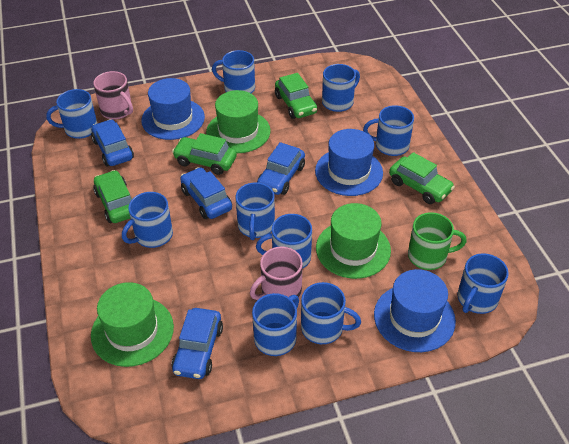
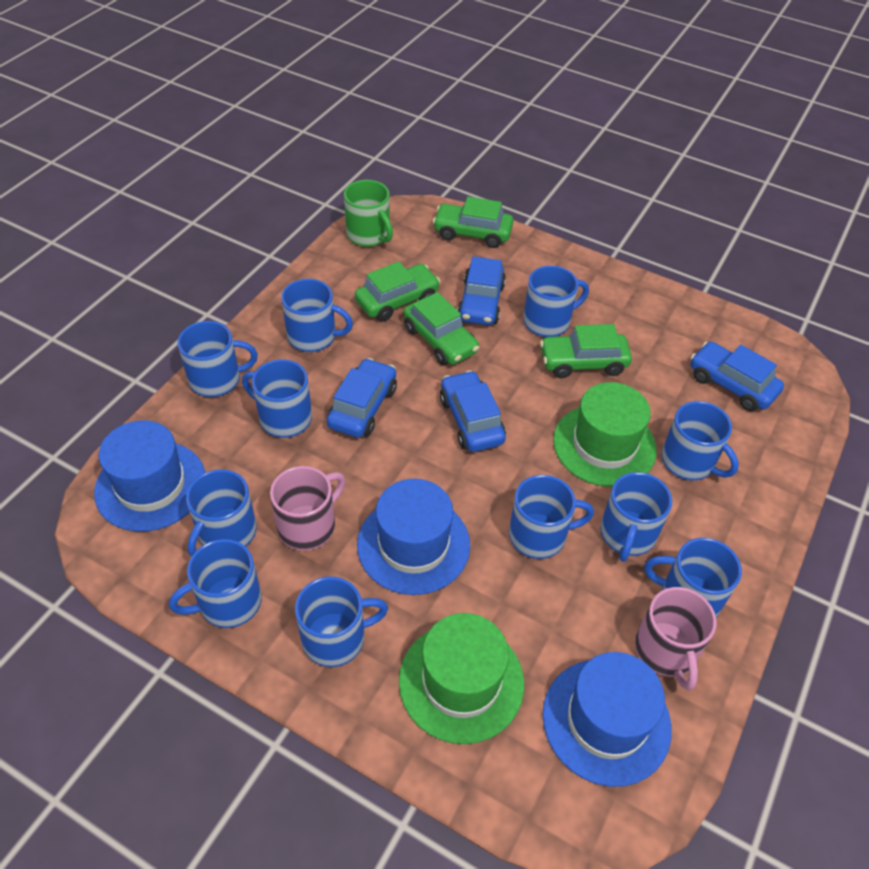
blue mug: [46,89,98,139] [122,192,173,248] [212,50,255,93] [236,182,275,240] [252,293,299,356] [256,214,312,269] [301,282,361,344] [322,64,360,112] [363,105,414,156] [457,253,509,314] = 10 -> [169,539,262,628] [178,321,258,397] [186,469,257,557] [242,359,312,438] [281,279,353,352] [295,577,388,667] [509,475,594,559] [523,266,589,337] [600,472,672,562] [644,538,742,617] [661,401,739,480] = 11
green hat: [91,282,174,367] [206,90,271,153] [316,203,391,279] = 3 -> [399,613,524,744] [553,382,657,487] = 2

